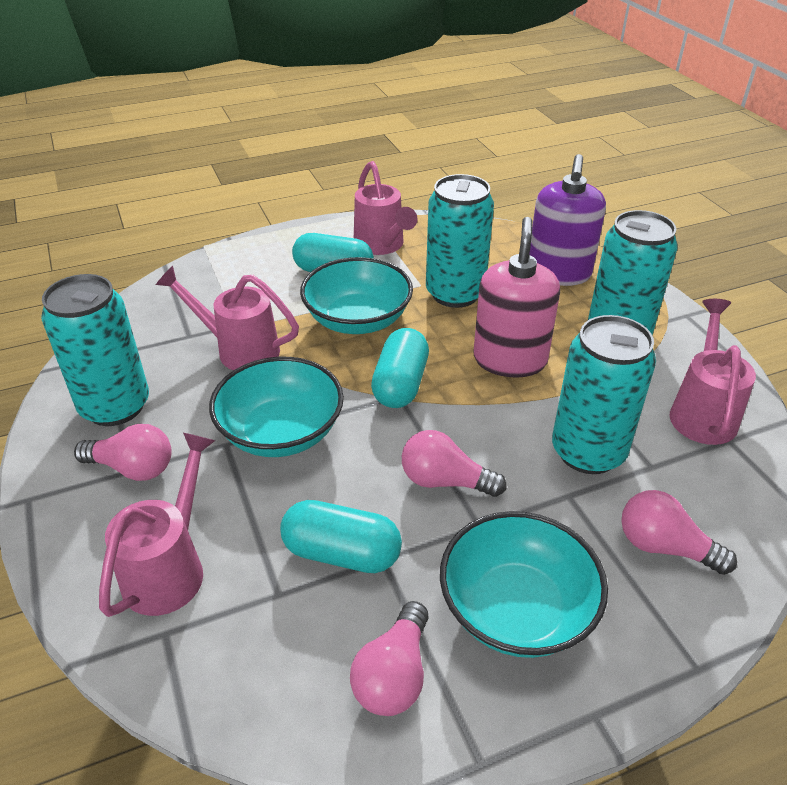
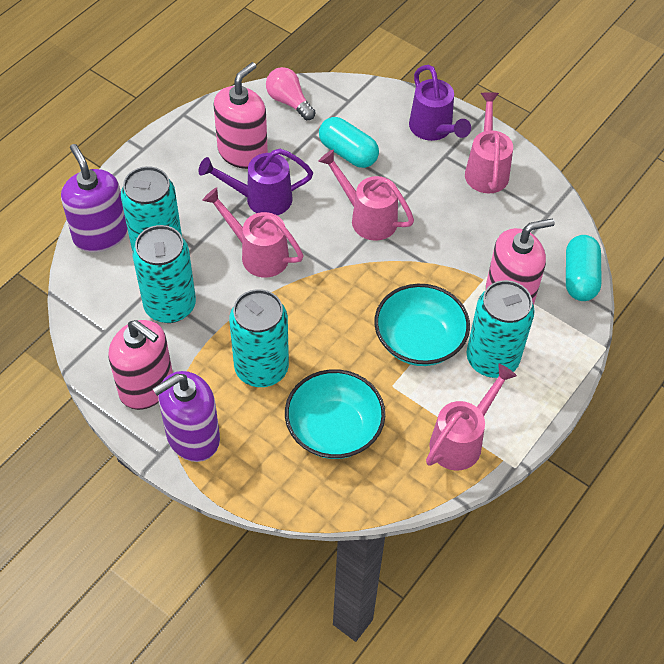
pink light bulb: [74,424,172,481] [350,601,429,716] [402,430,506,497] [621,490,737,575] = 4 -> [266,67,315,120] = 1
pink soap dispenser: [473,217,560,378] = 1 -> [108,320,173,410] [214,62,268,169] [486,218,555,305] = 3
purple soap dispenser: [529,154,606,286] = 1 -> [61,144,128,253] [152,371,220,462] = 2
purple watering can: none = 0 -> [198,149,313,216] [409,65,471,141] = 2
turquoise bowl: [209,357,344,457] [300,257,413,334] [440,511,608,658] = 3 -> [285,369,385,459] [374,284,470,366] = 2
turquoise capsule: [280,500,402,573] [292,233,374,272] [371,328,429,408] = 3 -> [319,117,379,168] [566,235,602,301] = 2

